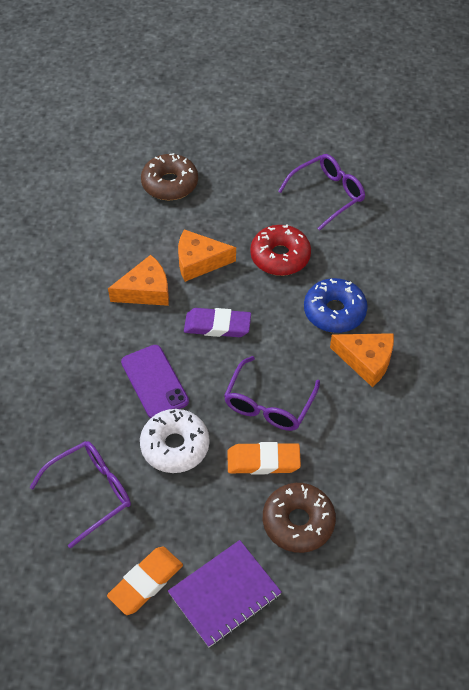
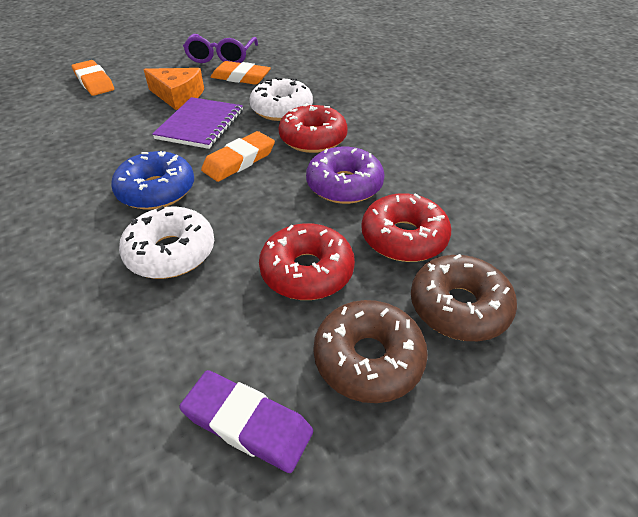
orange cheese: [108,255,169,306] [178,229,236,282] [330,333,394,387] = 3 -> [143,68,204,110] = 1
orange eraser: [107,547,183,615] [228,442,301,474] = 2 -> [72,60,114,96] [201,131,275,182] [211,61,271,85] = 3
purple donut: none = 0 -> [306,147,385,204] = 1
purple glasses: [29,441,131,548] [224,356,320,431] [278,154,365,231] = 3 -> [183,34,258,63] = 1
purple phone: [121,345,189,418] = 1 -> none = 0
red donut: [250,224,311,276] = 1 -> [259,223,355,300] [278,103,348,153] [361,193,451,262] = 3
white donut: [140,409,210,473] = 1 -> [119,206,214,279] [250,77,313,121] = 2

